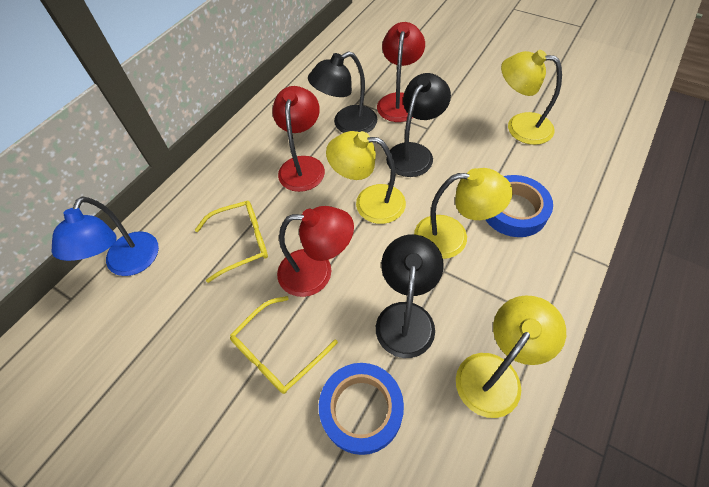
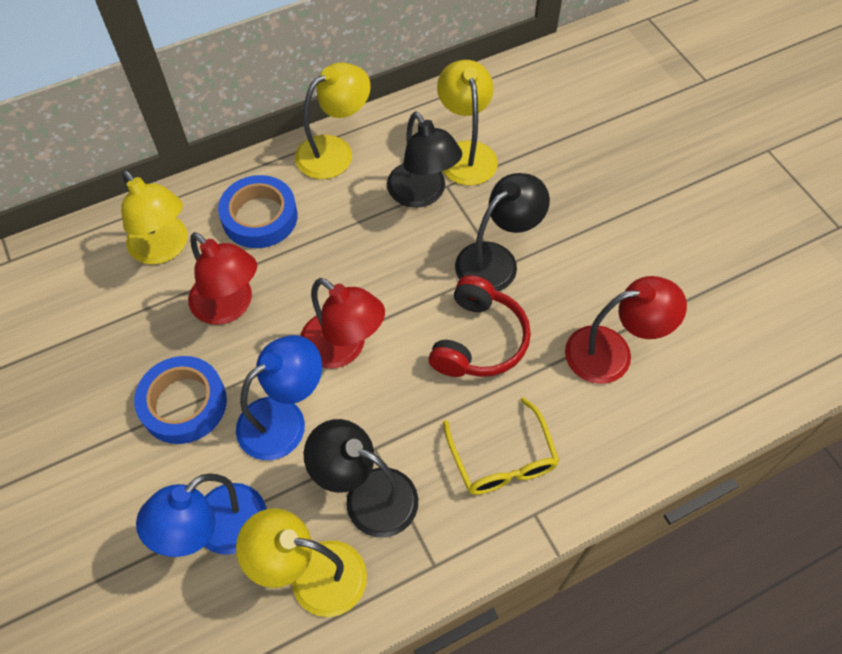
blue lamp: [51,197,159,276] = 1 -> [136,474,266,557] [236,335,322,460] = 2
red headphones: none = 0 -> [429,275,531,377] = 1
yellow glasses: [195,201,268,283] [230,296,338,394] = 2 -> [443,397,559,495] = 1

